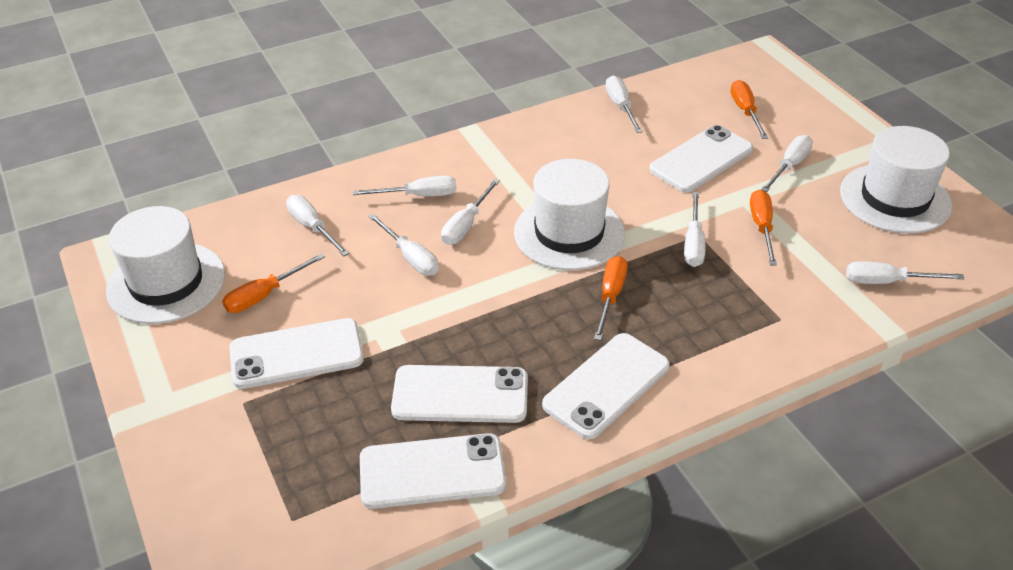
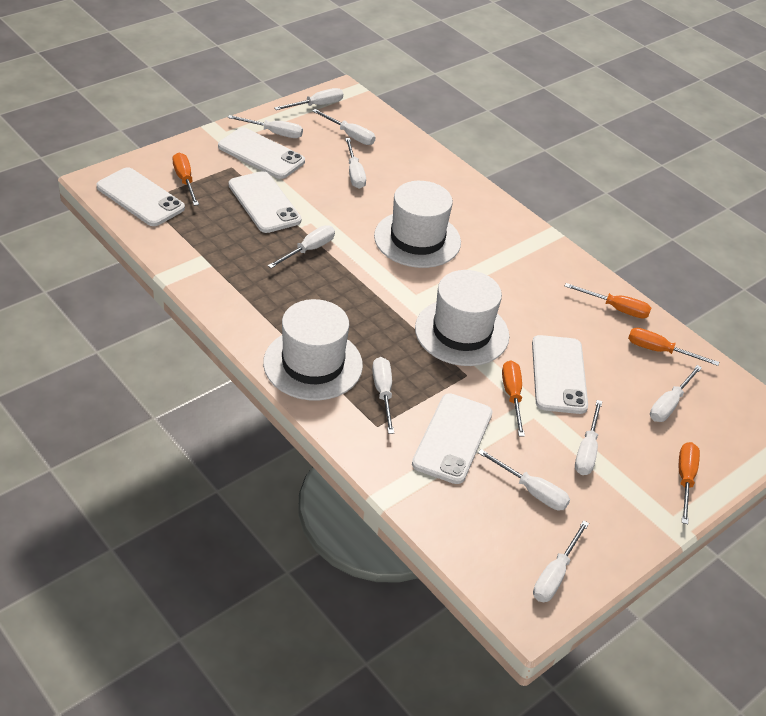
orange screwdriver: [222,253,325,313] [594,256,628,341] [730,80,768,139] [750,190,777,266] = 4 -> [173,153,199,206] [502,360,525,437] [565,283,651,319] [628,328,719,366] [679,442,700,524] = 5
white screwdriver: [286,195,349,256] [353,176,456,196] [368,213,439,276] [441,179,500,245] [605,76,643,133] [684,192,705,267] [761,135,813,192] [846,261,964,284] = 8 -> [228,115,303,138] [268,225,335,268] [274,88,343,110] [313,109,376,145] [345,138,366,189] [372,357,394,434] [478,449,570,510] [533,520,589,602] [575,400,602,475] [650,365,702,422] = 10

